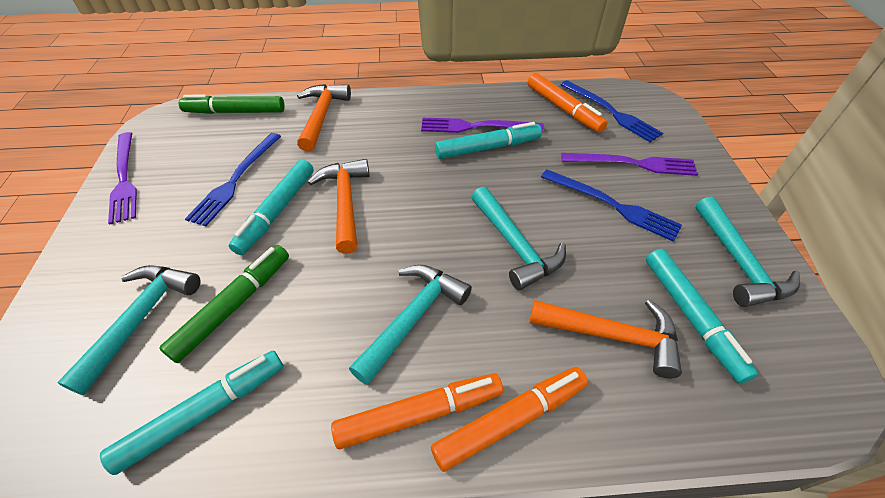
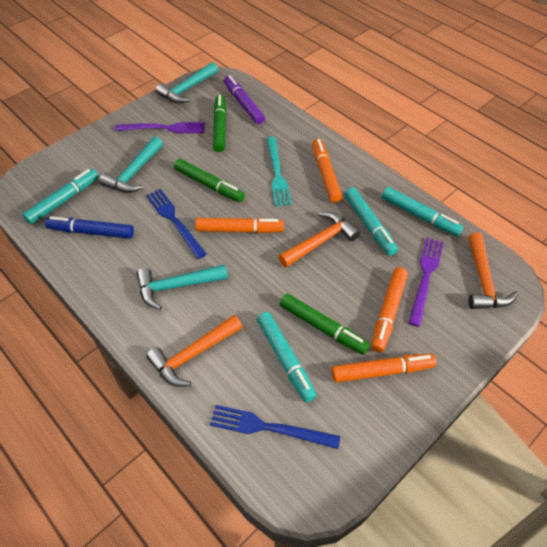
blue fork: [185,133,281,226] [541,169,682,242] [560,80,663,143] = 3 -> [146,189,206,259] [210,405,340,449] = 2
blue marker: none = 0 -> [45,216,134,239] = 1
green marker: [159,245,289,363] [179,95,285,114] = 2 -> [174,159,245,202] [213,95,226,152] [280,294,370,355] = 3
orange marker: [331,373,503,449] [431,367,588,472] [528,73,607,133] = 3 -> [195,218,284,233] [312,139,342,203] [332,354,436,383] [371,267,408,352] = 4
purple fork: [108,132,137,225] [421,118,544,133] [561,153,698,176] = 3 -> [115,122,205,133] [409,238,444,327] = 2
purple marker: none = 0 -> [224,75,265,124] = 1
turquoise fork: none = 0 -> [266,137,292,207] = 1
turquoise hammer: [57,265,201,395] [349,265,472,385] [472,186,566,290] [695,197,800,307] = 4 -> [99,137,163,193] [136,264,228,310] [156,62,218,104] = 3

